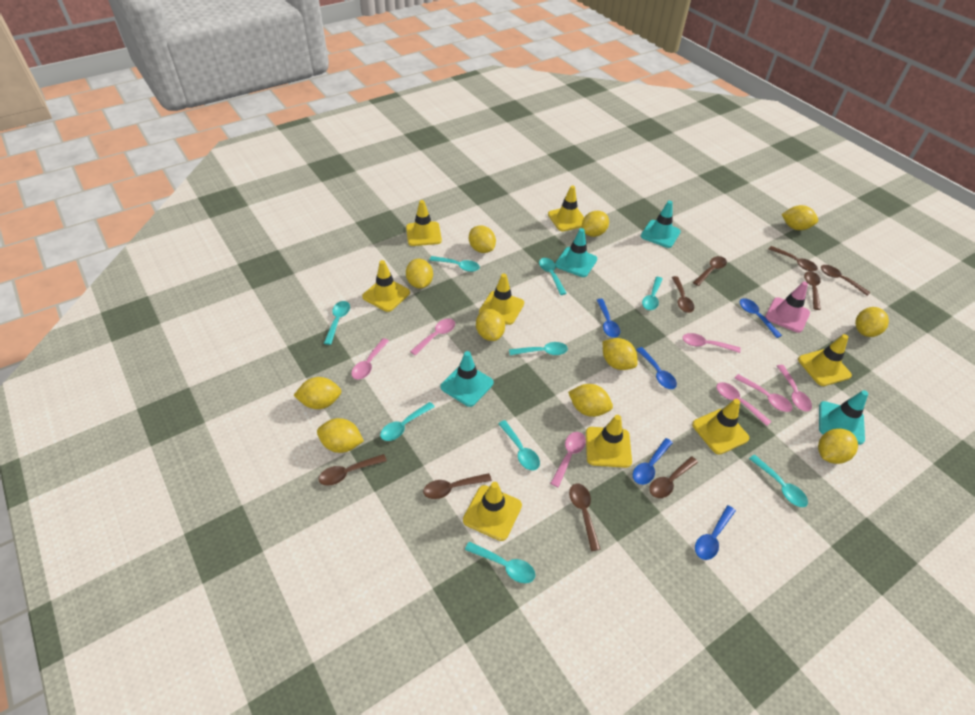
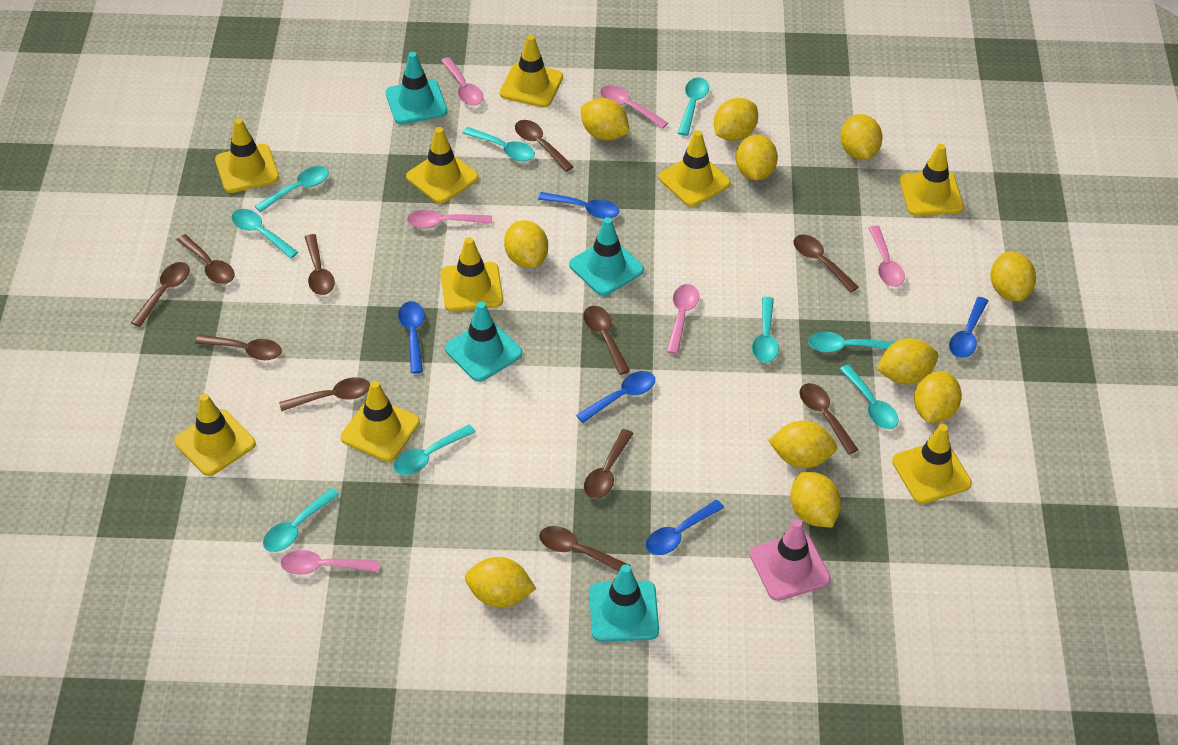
brown spoon: [318,454,387,486] [423,473,492,499] [569,484,600,551] [649,456,698,498] [672,276,694,313] [693,256,727,286] [769,246,818,271] [804,271,821,310] [821,265,871,296] = 9 -> [131,262,190,327] [177,234,234,284] [195,335,282,360] [279,377,370,411] [305,234,335,295] [515,120,574,172] [539,526,631,572] [583,306,630,375] [584,429,634,499] [793,235,859,292] [799,383,858,455] = 11
pink spoon: [351,338,389,380] [410,319,455,355] [550,432,586,487] [682,333,741,353] [717,382,771,426] [734,374,793,412] [777,365,812,412] = 7 -> [281,550,380,575] [407,209,492,228] [441,57,483,106] [600,85,668,129] [666,284,699,354] [868,226,905,287] = 6
yellow traffic cone: [362,260,410,312] [406,200,442,246] [463,482,522,541] [479,274,524,325] [548,185,584,232] [586,415,632,468] [692,399,749,455] [798,334,852,386] = 8 -> [174,394,256,476] [215,118,279,193] [341,381,420,462] [406,127,478,204] [441,237,503,312] [500,35,563,107] [659,130,731,207] [892,424,972,504] [900,144,964,216] = 9

